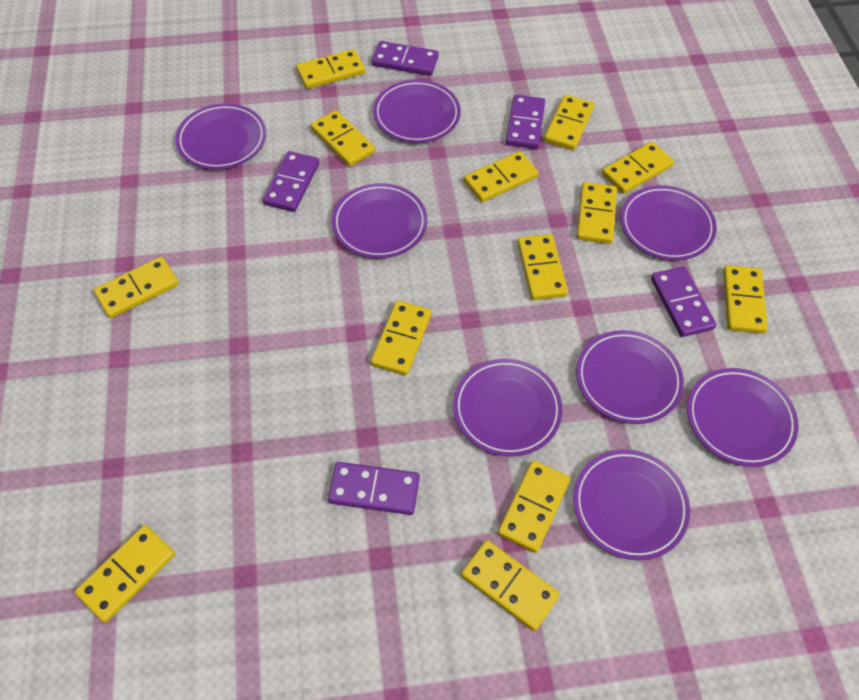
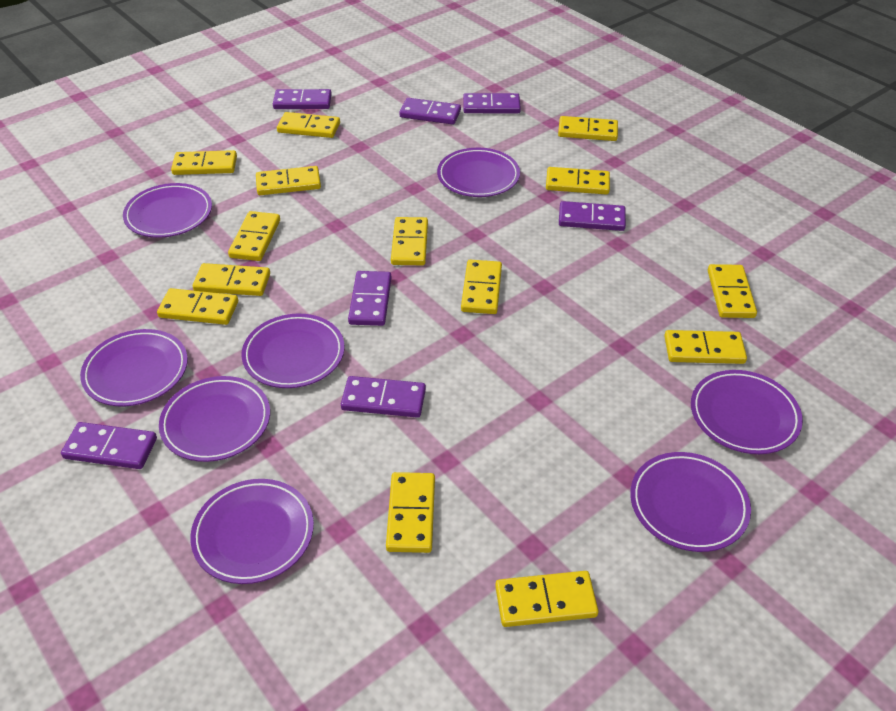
purple domino: [263,151,319,212] [328,462,420,515] [372,41,439,76] [506,95,545,149] [651,266,717,337] = 5 -> [61,422,157,469] [273,89,332,109] [341,376,426,418] [348,271,392,326] [399,98,461,124] [463,93,521,114] [559,201,626,231] = 7
yellow domino: [75,525,175,623] [93,257,179,318] [296,49,365,89] [310,110,375,166] [371,301,432,376] [461,540,560,631] [464,151,538,202] [498,460,570,553] [517,234,568,300] [544,94,594,150] [577,182,617,244] [602,142,674,194] [723,265,768,334] = 13 -> [157,288,238,325] [171,150,237,175] [193,263,270,296] [228,211,280,261] [256,166,321,195] [277,112,340,138] [386,472,435,553] [391,217,428,265] [461,260,502,314] [495,571,598,627] [546,167,610,195] [558,116,618,141] [664,330,747,364] [708,264,757,318] = 14

